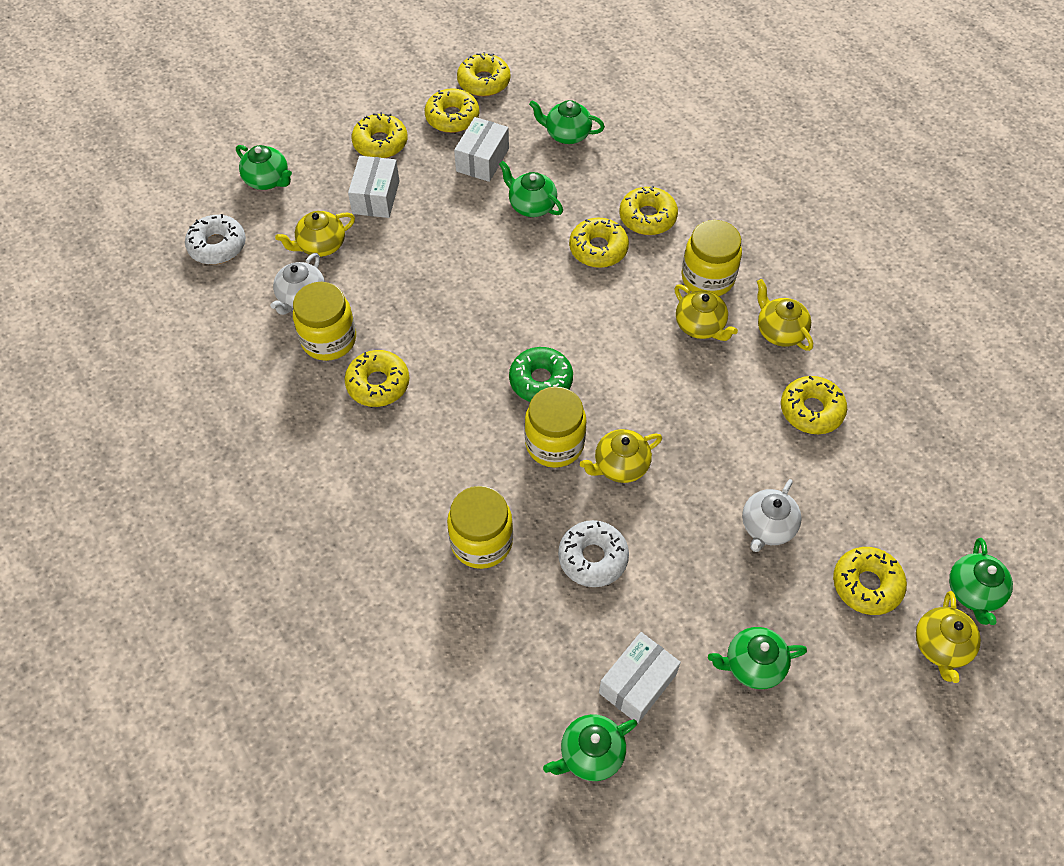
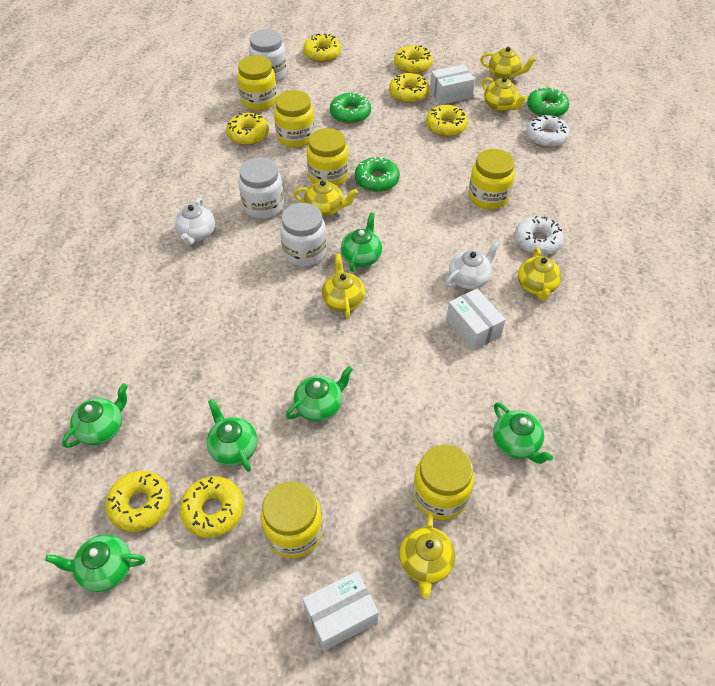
green donut: [509,347,573,402] = 1 -> [330,92,371,124] [355,156,400,192] [527,87,569,117] = 3
white jar: none = 0 -> [239,158,284,219] [249,29,287,82] [280,203,327,266] = 3
yellow donut: [345,350,409,407] [352,112,407,158] [425,88,479,133] [457,52,510,97] [569,218,629,268] [619,186,678,235] [781,376,847,434] [833,547,907,615] = 8 -> [105,471,170,532] [179,476,244,538] [226,113,269,145] [303,34,341,62] [389,73,429,103] [394,45,433,74] [426,105,468,137] = 7
yellow jar: [293,282,356,361] [447,486,513,569] [525,387,586,468] [682,220,742,296] = 4 -> [237,55,277,111] [261,482,323,558] [274,90,315,148] [307,128,349,186] [413,445,474,520] [468,149,515,209] = 6
yellow teapot: [275,211,355,257] [580,429,662,483] [675,284,738,341] [757,279,813,351] [916,591,981,683] = 5 -> [294,180,358,216] [322,253,365,319] [400,512,455,599] [480,47,536,79] [482,77,527,111] [518,248,562,301] = 6

